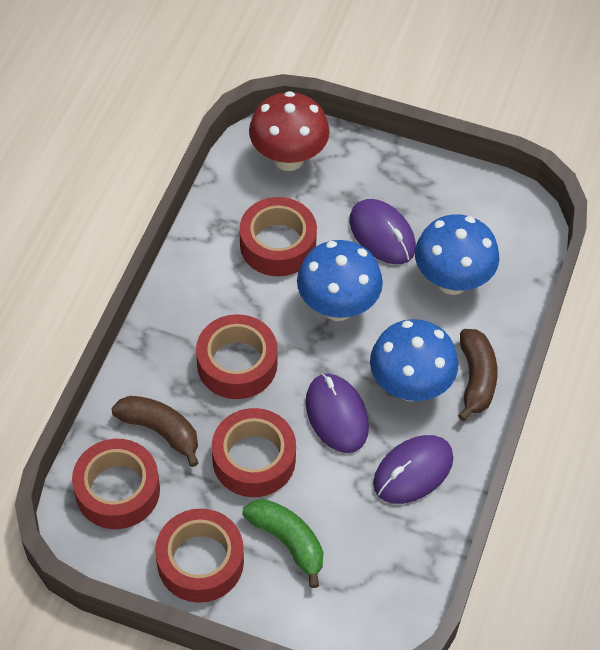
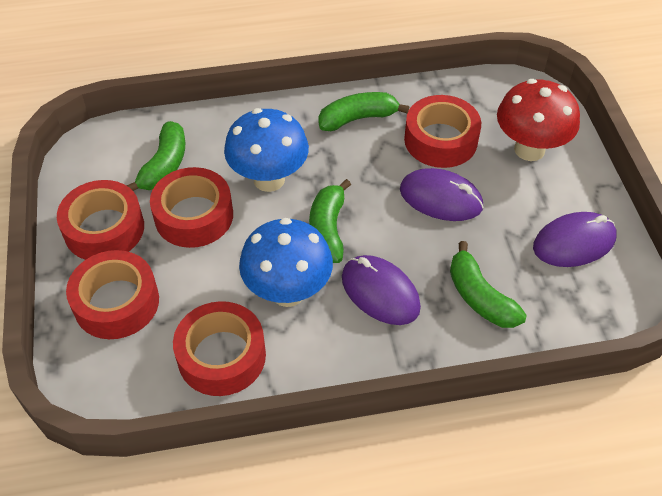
blue mushroom: [297,240,383,321] [370,319,458,401] [415,214,499,295] = 3 -> [224,108,309,192] [239,218,333,307] = 2
brown banana: [112,396,199,467] [458,329,498,421] = 2 -> none = 0
green banana: [242,499,323,588] = 1 -> [126,121,185,191] [309,179,351,263] [318,92,409,131] [450,241,527,328] = 4

